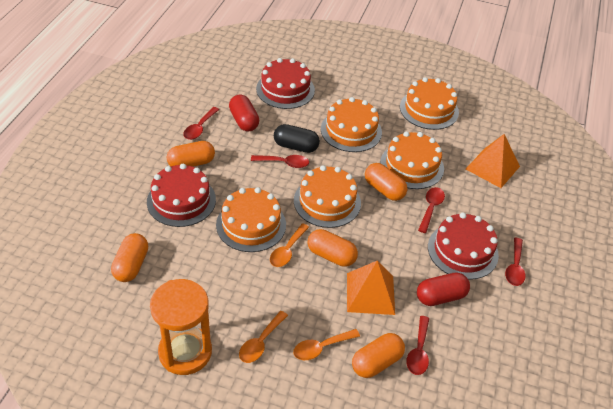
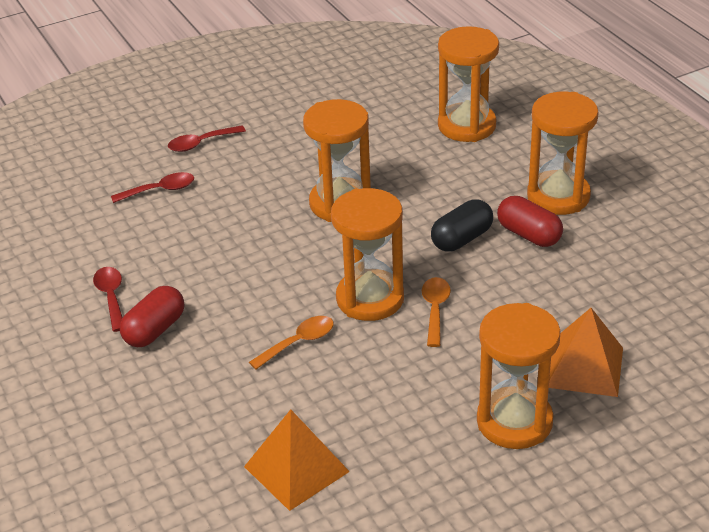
orange cake: [216,187,286,252] [294,165,361,228] [321,97,382,152] [380,131,444,189] [400,77,459,130] = 5 -> none = 0
orange capsule: [111,233,148,282] [167,141,215,167] [308,229,358,267] [352,333,405,378] [365,163,407,201] = 5 -> none = 0
orange hourglass: [150,279,212,375] = 1 -> [303,99,371,222] [331,188,404,321] [438,26,499,142] [477,303,561,449] [527,92,598,215] = 5
orange spoon: [239,311,288,363] [270,223,309,267] [293,329,360,360] = 3 -> [249,316,334,369] [422,277,451,347] = 2
red cake: [147,164,216,227] [256,58,315,109] [428,213,499,280] = 3 -> none = 0
red spoon: [183,107,219,140] [251,155,309,168] [406,316,429,375] [418,187,445,233] [505,238,526,286] = 5 -> [93,267,123,332] [111,172,194,203] [168,125,246,152] = 3

